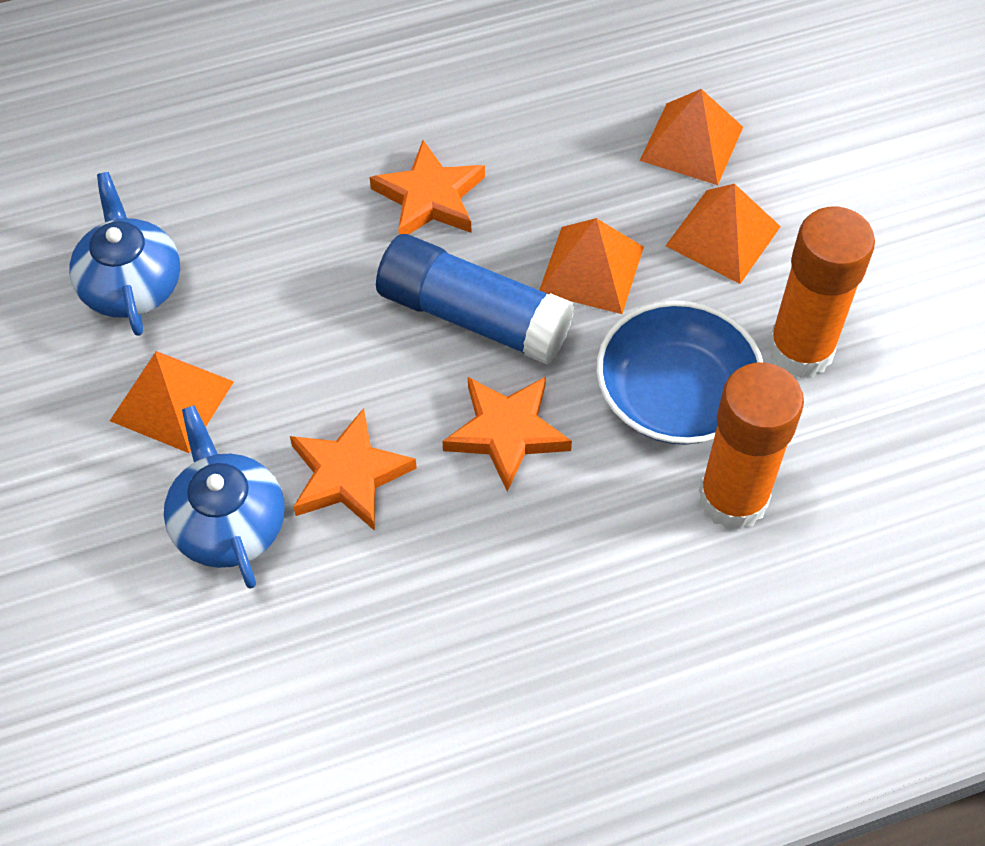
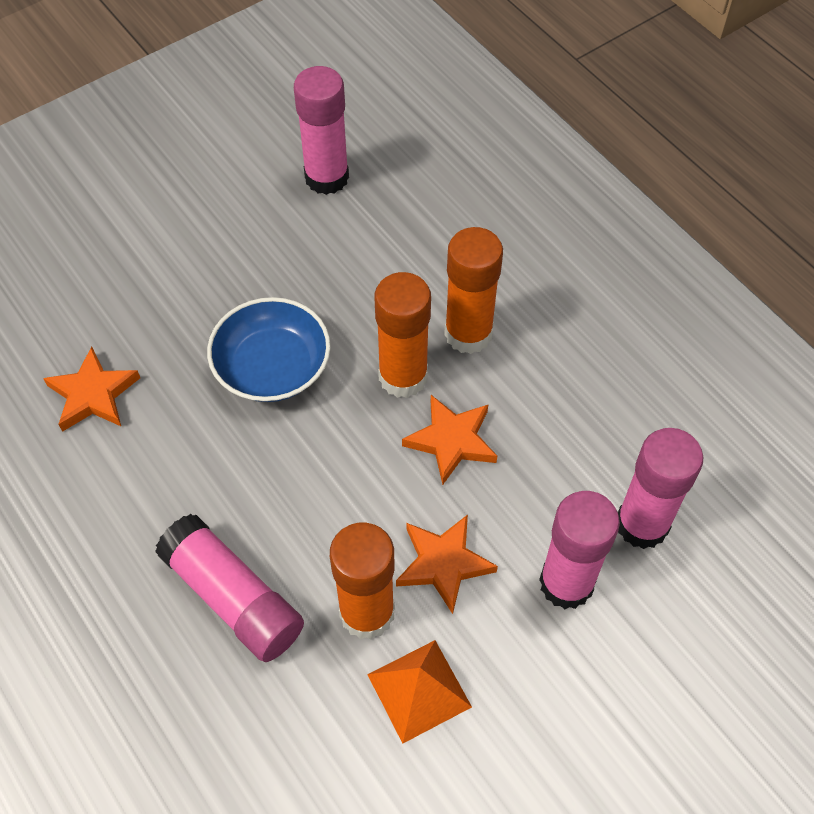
blue glue stick: [376,234,574,364] = 1 -> none = 0
blue teapot: [69,172,180,336] [164,405,285,589] = 2 -> none = 0
orange glue stick: [699,363,804,530] [768,207,875,378] = 2 -> [330,522,395,639] [375,272,431,398] [444,227,503,354] = 3
orange pyramid: [110,351,234,453] [539,218,644,314] [640,89,743,185] [665,184,781,284] = 4 -> [367,640,472,743] = 1
pink glue stick: none = 0 -> [155,514,304,662] [294,66,349,195] [539,491,620,609] [618,428,703,549] = 4

